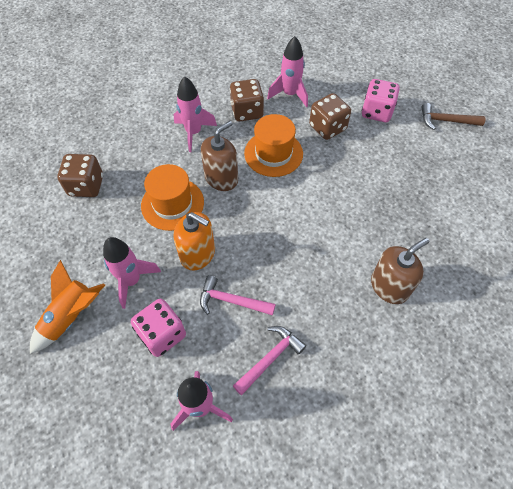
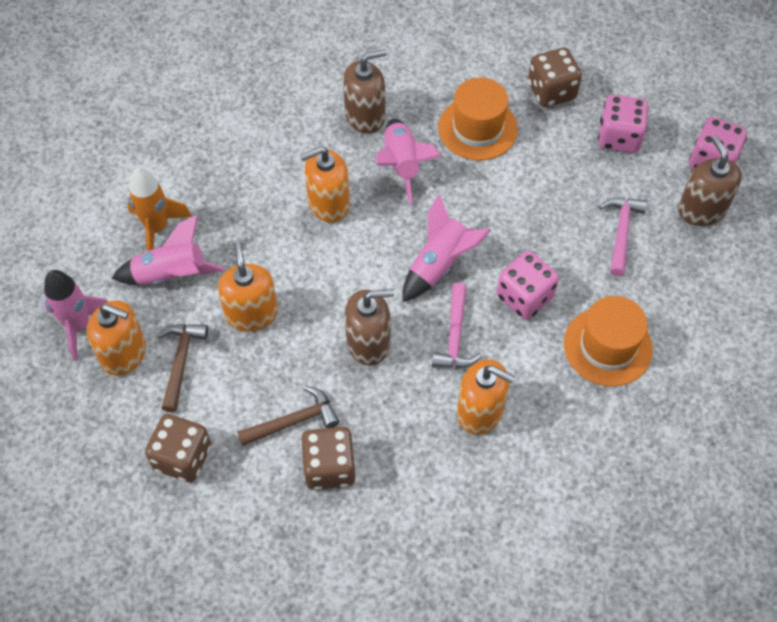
brown hammer: [422,103,486,130] = 1 -> [157,324,208,413] [237,386,339,446] = 2
brown soap dispenser: [201,121,238,191] [371,238,429,304] = 2 -> [343,49,387,134] [345,289,394,366] [678,136,742,226] = 3
orange soap dispenser: [173,212,215,271] = 1 -> [87,301,146,376] [218,242,278,331] [300,146,350,223] [457,359,515,435] = 4
pink dice: [131,299,186,357] [362,79,400,122] = 2 -> [497,251,559,320] [598,95,648,153] [689,117,747,169] = 3

